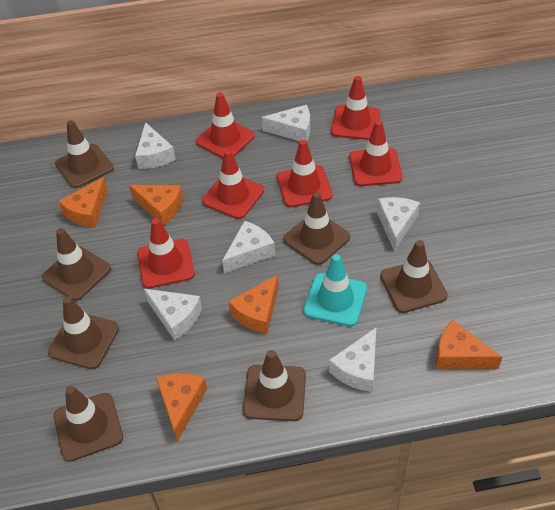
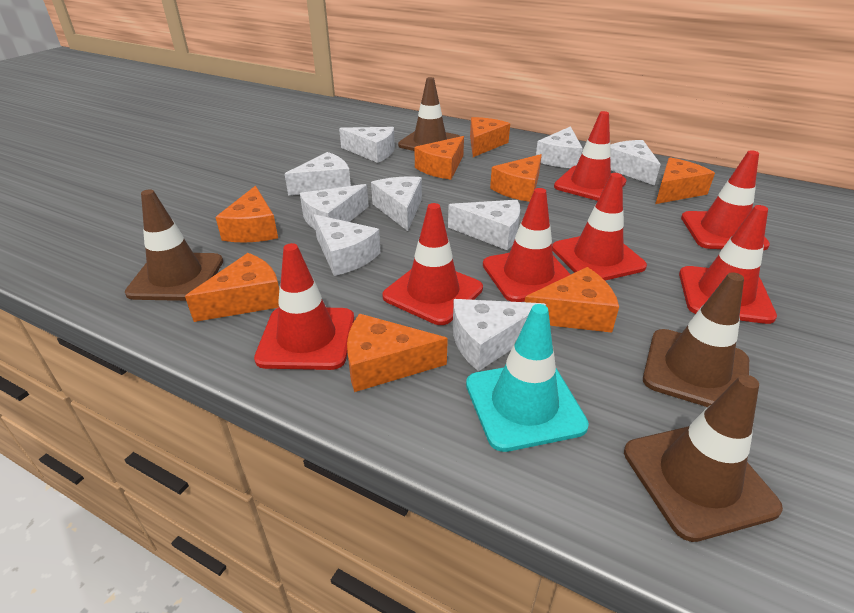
brown traffic cone: [42,228,111,301] [48,297,119,369] [54,386,123,462] [55,120,114,188] [243,350,306,421] [283,192,350,265] [380,240,448,313] = 7 -> [125,189,223,301] [398,77,461,151] [624,375,783,542] [643,272,749,407] = 4
orange cheese: [58,177,108,228] [129,185,183,226] [156,373,207,441] [228,275,279,334] [436,320,502,369] = 5 -> [185,253,279,322] [215,186,278,243] [347,314,448,392] [414,136,464,180] [470,117,510,157] [490,154,542,202] [525,267,619,333] [655,157,715,204] = 8
red traffic cone: [137,218,195,288] [196,93,255,159] [202,150,264,219] [277,140,332,207] [331,76,380,140] [349,120,403,186] = 6 -> [254,243,354,370] [382,203,483,325] [483,188,571,302] [552,173,647,281] [554,111,626,201] [679,205,777,324] [681,150,770,250] = 7
white cheese: [135,122,176,169] [144,289,202,340] [222,221,275,273] [262,105,310,141] [329,328,376,392] [377,197,420,251] = 6 -> [285,152,351,195] [300,184,369,230] [314,214,381,276] [339,127,395,163] [371,176,422,231] [448,200,520,250] [453,299,546,371] [536,126,583,168] [610,140,661,186] = 9

